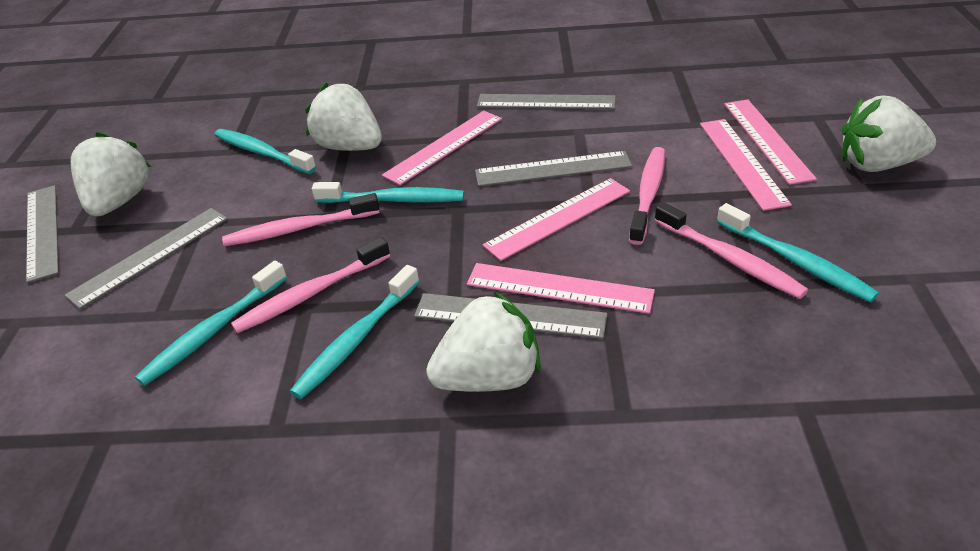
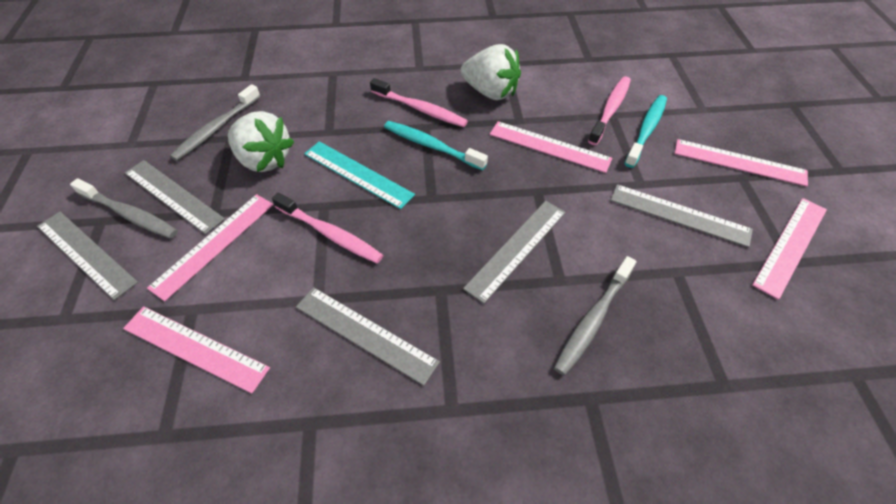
grey toothbrush: none = 0 -> [70,178,178,238] [170,84,260,161] [554,256,636,376] = 3
pink toothbrush: [222,193,379,246] [231,237,390,333] [629,147,665,245] [654,202,808,299] = 4 -> [272,192,383,263] [370,78,468,127] [588,76,631,145] = 3
turquoise ruler: none = 0 -> [304,141,415,209] = 1
turquoise toothbrush: [135,261,287,386] [214,129,316,174] [290,265,420,399] [312,182,464,203] [717,203,879,302] = 5 -> [384,121,488,170] [624,95,667,168] = 2
white strawberry: [71,132,151,216] [305,83,382,151] [426,291,541,392] [842,95,936,172] = 4 -> [228,111,294,172] [461,44,521,100] = 2

